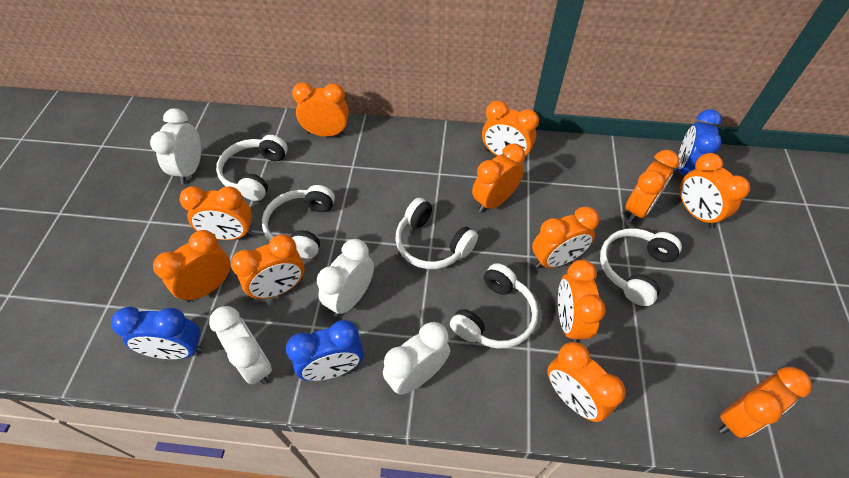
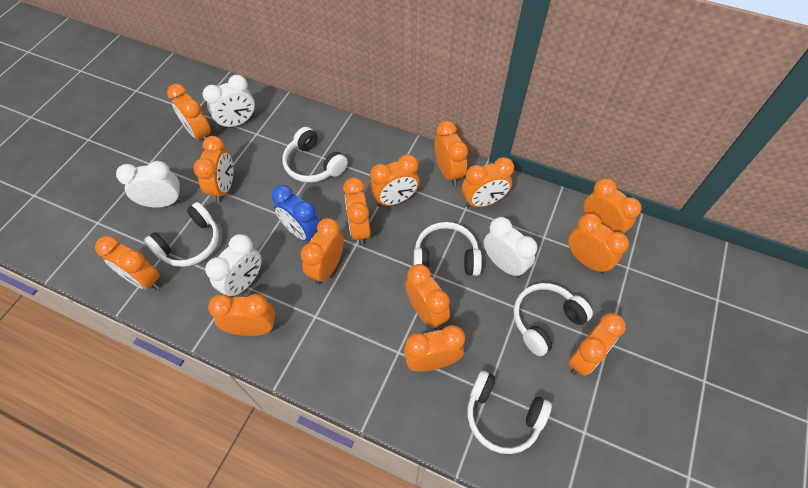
blue clock: [111,307,203,359] [286,320,364,381] [677,109,722,177] = 3 -> [272,185,320,241] = 1
orange clock: [153,230,231,302] [179,186,253,240] [231,234,305,300] [292,82,349,137] [472,144,525,213] [482,101,539,161] [532,206,599,269] [547,342,626,422] [558,260,606,342] [625,150,679,223] [680,153,750,228] [719,367,812,438] = 12 -> [95,236,160,290] [167,84,211,140] [193,136,233,203] [208,294,275,336] [301,218,344,285] [343,177,371,245] [370,154,420,207] [404,325,465,372] [405,264,450,330] [435,121,468,186] [462,157,514,208] [568,213,629,274] [568,313,626,376] [583,178,641,234] = 14

